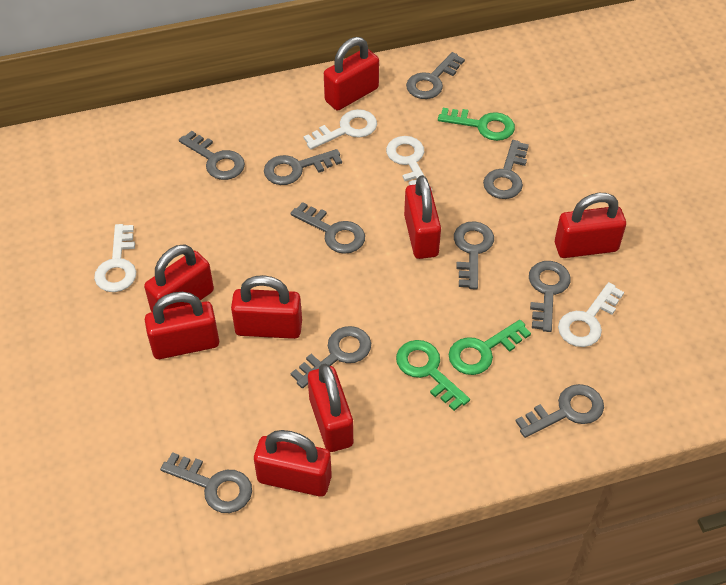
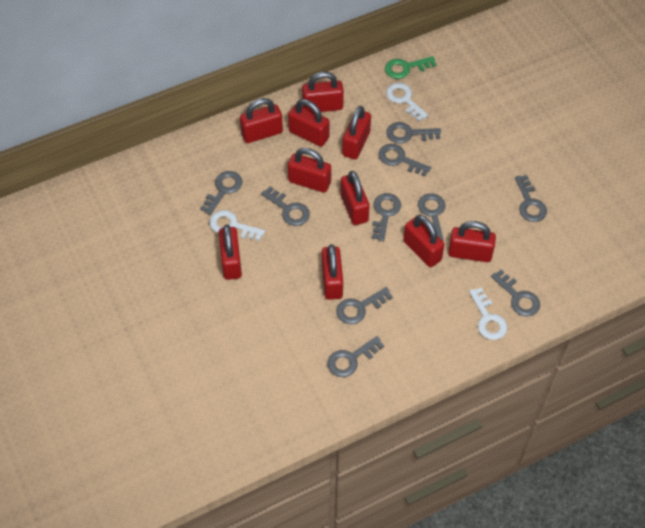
green key: [396,340,470,411] [438,108,515,141] [449,320,531,375] = 3 -> [385,56,436,79] = 1
red padlock: [144,245,214,312] [145,292,219,359] [231,275,302,339] [254,430,332,497] [308,364,353,452] [324,37,379,110] [404,175,441,259] [555,193,626,258] = 8 -> [219,225,242,280] [240,98,283,143] [288,99,330,147] [288,148,331,193] [302,72,344,112] [322,244,343,300] [340,171,370,225] [342,106,371,160] [403,215,445,267] [448,221,496,262] = 10
white key: [94,224,136,292] [303,109,377,150] [386,136,432,191] [558,282,624,347] = 4 -> [209,210,265,241] [386,83,428,121] [469,287,508,340] = 3

